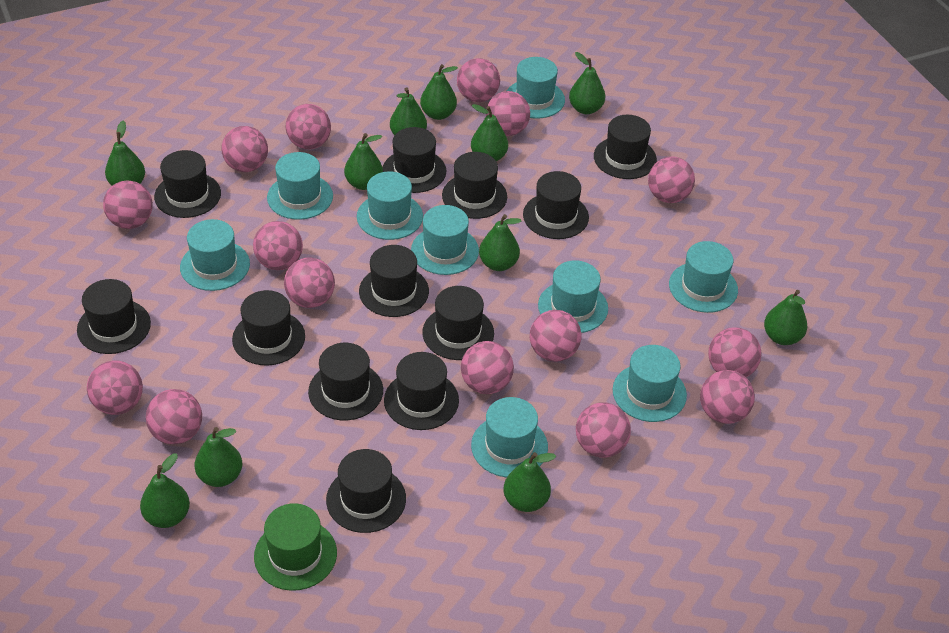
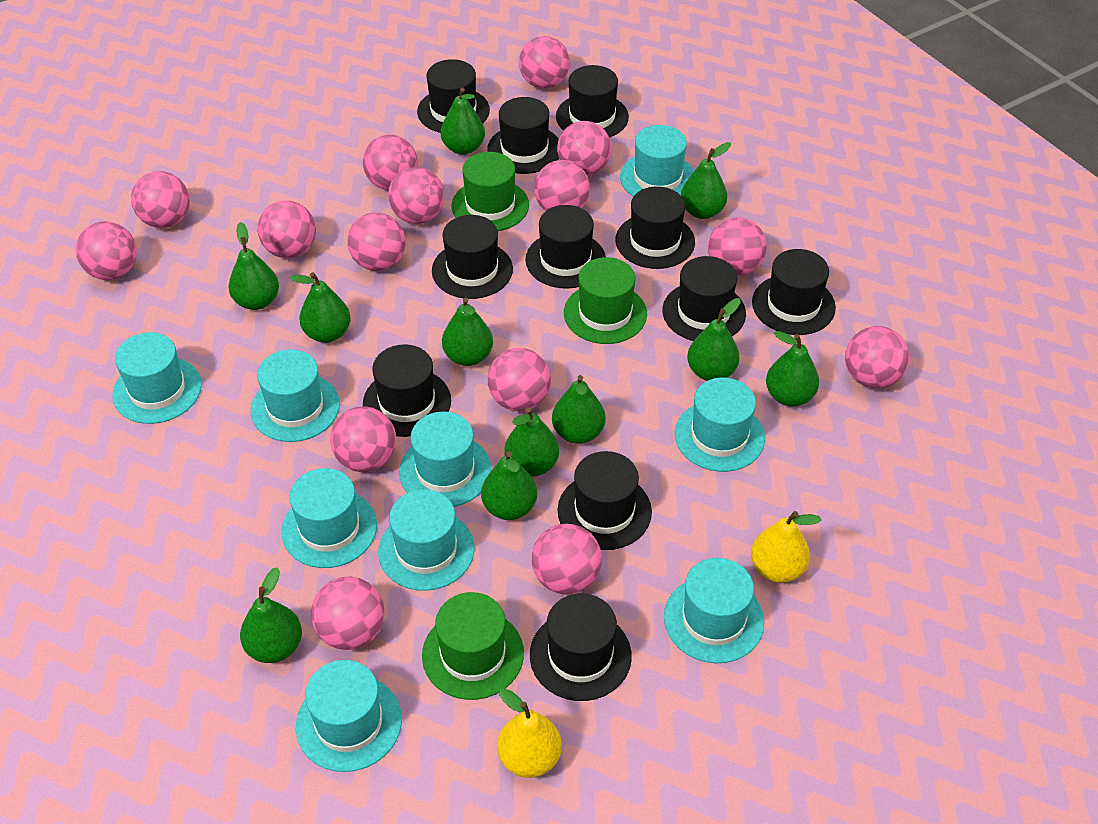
black hat: [77,279,151,354] [154,150,221,218] [232,290,305,366] [308,343,383,420] [326,449,406,533] [359,245,429,317] [383,127,447,193] [384,352,459,430] [423,286,494,360] [442,152,507,219] [523,171,589,239] [594,115,657,179] = 12 -> [363,344,451,437] [417,59,490,133] [432,215,513,299] [487,97,559,174] [525,205,606,289] [530,593,632,701] [556,65,629,138] [557,451,652,550] [616,186,695,269] [662,256,746,341] [752,249,836,335] = 11
green hat: [254,503,337,591] = 1 -> [422,592,524,700] [452,152,529,231] [564,257,647,344] = 3
yellow pear: none = 0 -> [497,688,562,778] [751,511,821,583] = 2

